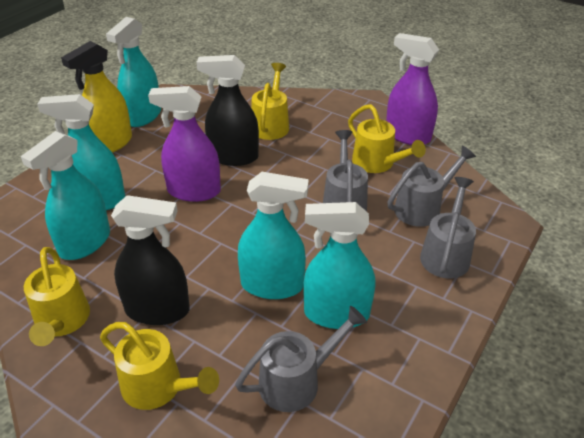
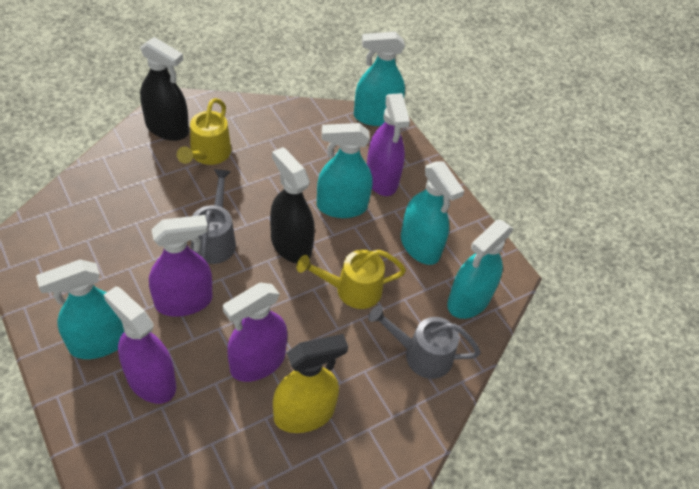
grey watering can: [235,306,367,412] [323,130,368,211] [387,145,476,227] [420,177,476,279] = 4 -> [191,169,236,264] [368,305,481,379] = 2
purple spray bottle: [148,86,221,202] [386,33,439,145] = 2 -> [104,286,176,404] [149,215,213,317] [223,283,287,382] [367,93,410,196] = 4
yellow watering can: [24,247,90,346] [100,322,219,410] [251,63,289,140] [348,104,426,173] = 4 -> [177,98,231,165] [296,250,406,309] = 2

